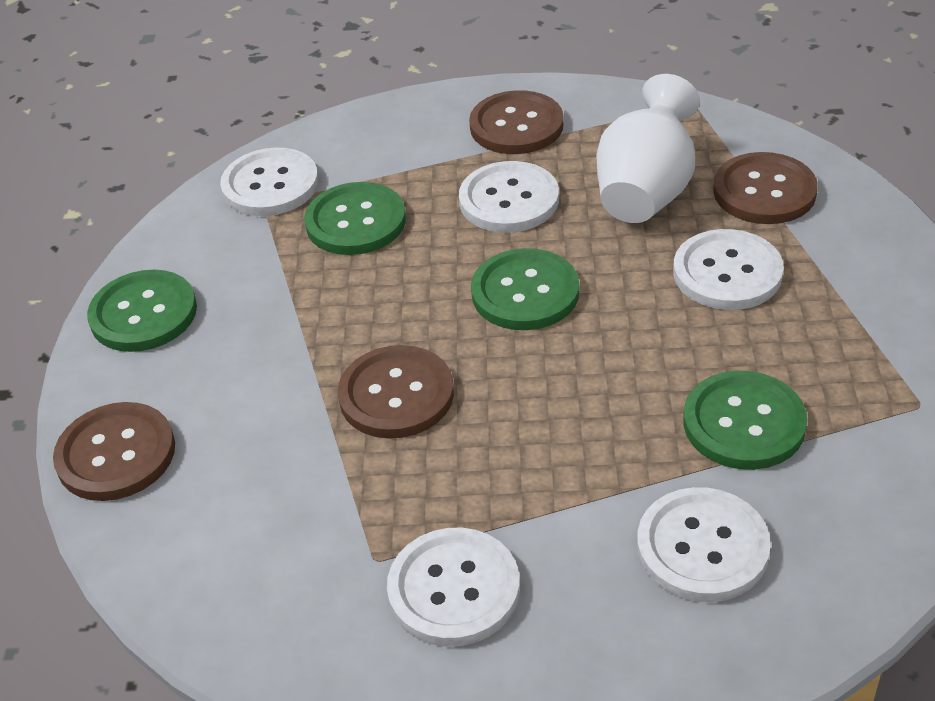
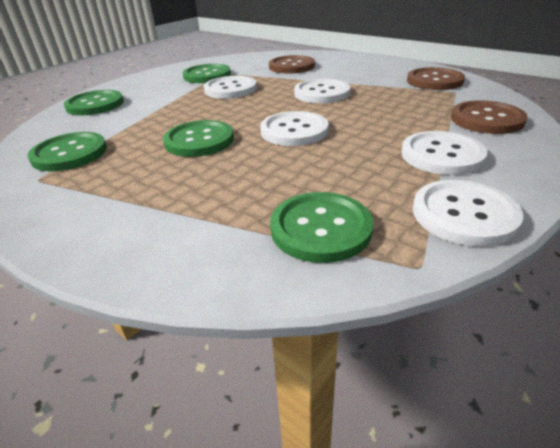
brown button: [53,402,175,501] [338,345,454,439] [469,90,564,154] [713,152,818,224] = 4 -> [269,55,315,74] [407,67,465,90] [451,100,528,134] = 3
green button: [87,270,197,352] [304,182,406,255] [471,248,579,330] [683,371,807,470] = 4 -> [28,132,107,172] [64,90,124,115] [163,120,234,157] [183,64,231,83] [270,192,373,263] = 5
white vase: [596,74,700,223] = 1 -> none = 0

